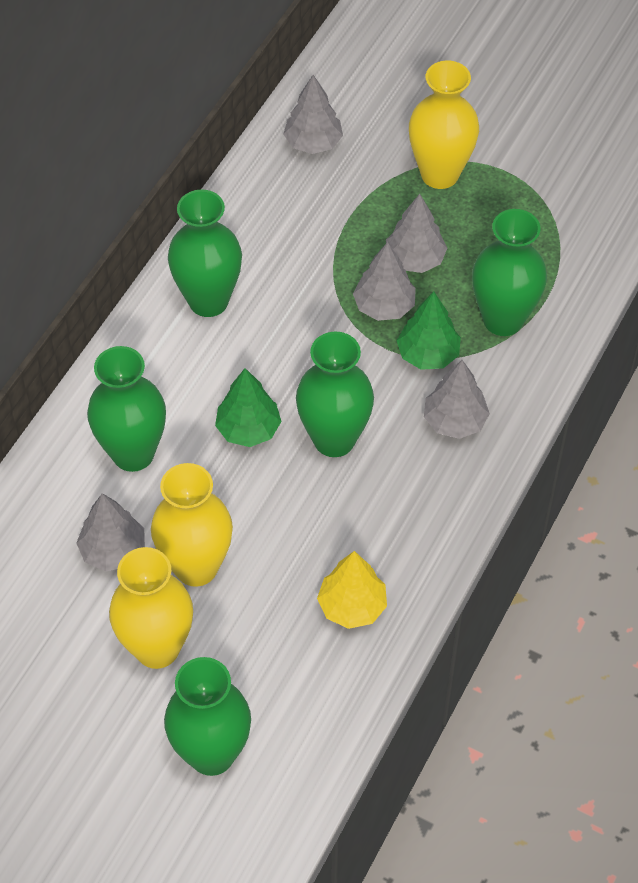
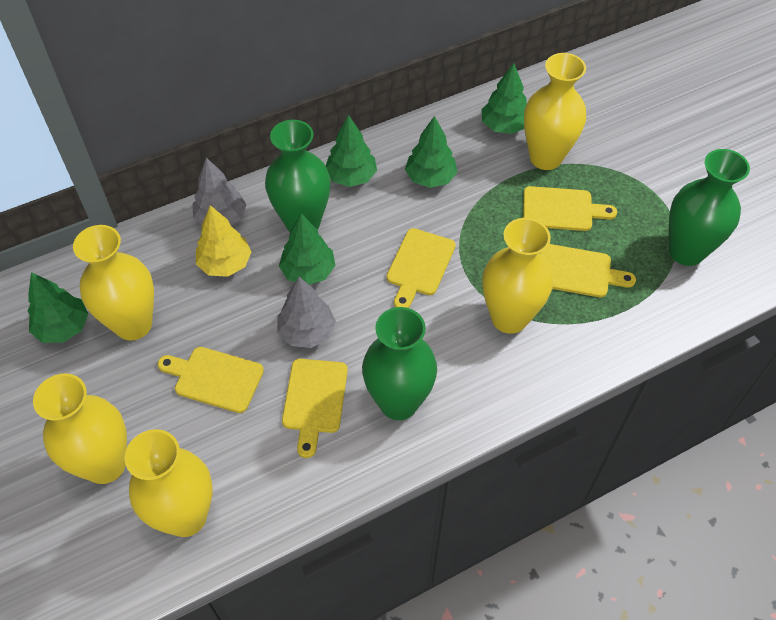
green tree: [215,368,282,447] [397,291,461,370] = 2 -> [27,272,88,343] [279,214,336,285] [326,115,377,187] [405,116,457,188] [481,63,527,134] = 5
green vase: [87,346,166,472] [164,657,251,776] [168,189,242,317] [296,331,374,457] [472,209,547,336] = 5 -> [265,120,331,232] [362,307,437,420] [669,149,750,266] = 3
grey tree: [76,493,145,571] [283,75,343,154] [353,242,416,321] [386,194,447,273] [424,360,490,439] = 5 -> [192,157,247,225] [277,277,336,348] = 2
yellow cutting board: none = 0 -> [158,347,264,413] [282,359,348,458] [386,228,456,308] [523,186,617,231] [540,244,636,297] = 5
yellow vase: [109,547,193,669] [151,463,233,587] [409,61,479,189] = 3 -> [33,374,127,484] [73,225,154,341] [124,429,213,537] [482,218,553,334] [524,53,586,170] = 5

